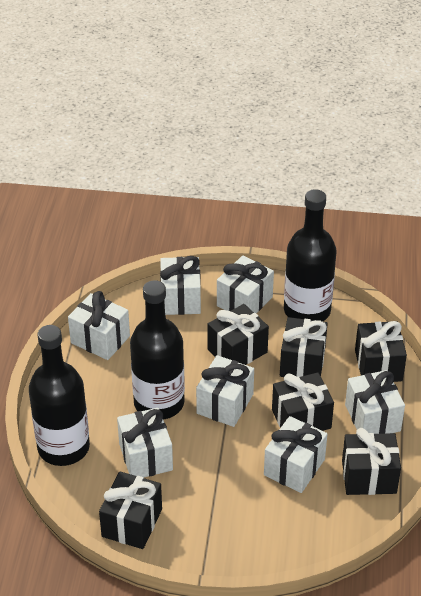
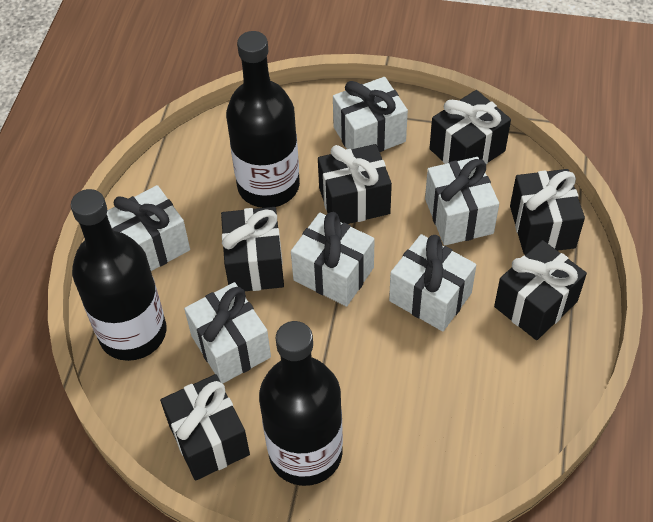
white gift: [68,291,130,360] [117,408,173,478] [160,256,201,315] [196,355,254,427] [217,255,274,313] [264,416,328,493] [345,370,405,434] = 7 -> [107,185,190,271] [184,282,271,384] [291,212,375,307] [333,77,408,152] [389,234,476,331] [425,157,499,246] = 6

